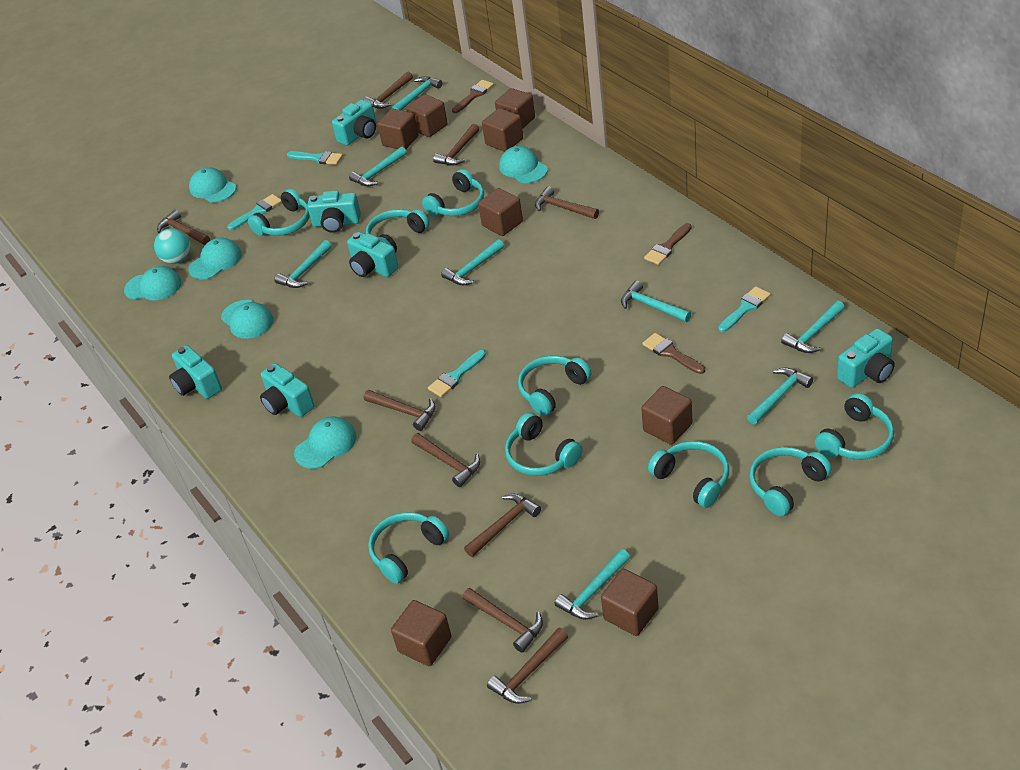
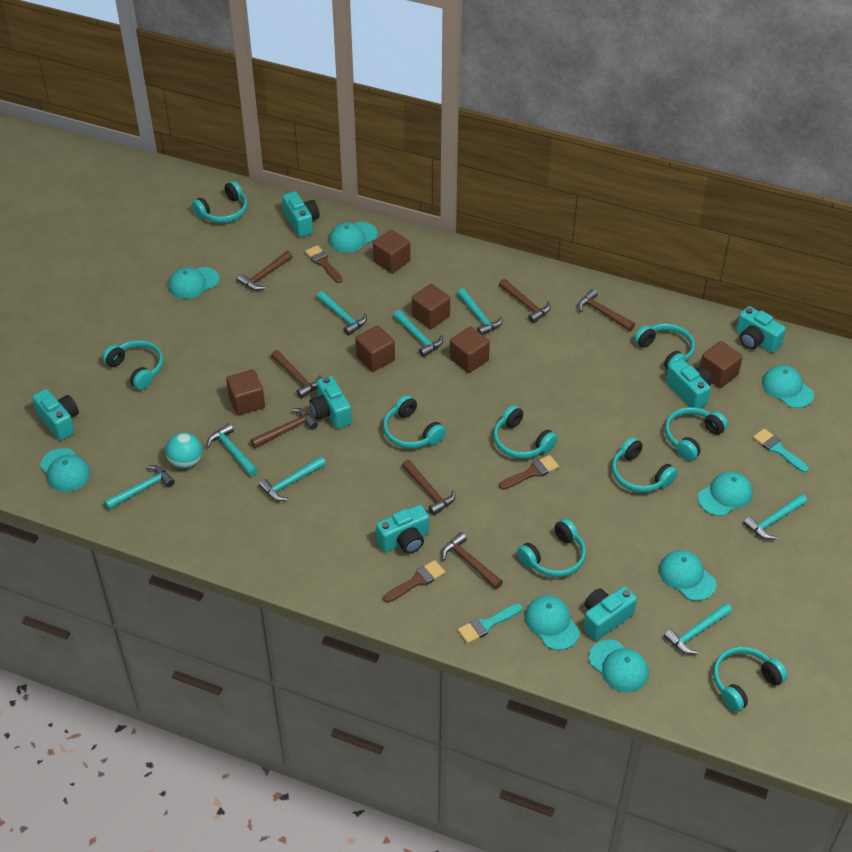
brown cube: [377,109,419,149] [391,600,452,666] [406,94,448,137] [478,188,523,236] [482,108,523,152] [495,88,535,129] [601,569,659,636] [641,386,693,445] = 8 -> [226,369,265,415] [355,325,395,372] [373,230,410,273] [412,284,450,329] [450,327,490,373] [700,341,743,388] = 6
brown hammer: [157,209,210,245] [363,72,413,109] [364,390,436,431] [411,433,480,487] [433,124,479,166] [462,588,543,653] [464,494,541,557] [487,627,568,704] [535,186,599,219] = 9 -> [237,251,293,291] [250,408,318,448] [271,350,322,398] [402,460,455,515] [441,532,503,589] [499,279,551,323] [578,289,635,331] = 7
turquoise brush: [227,194,282,230] [287,151,343,165] [428,350,486,397] [718,286,771,332] = 4 -> [458,604,522,644] [753,428,809,473] = 2
turquoise camera: [169,345,222,399] [260,363,315,417] [307,190,361,233] [332,100,377,146] [347,232,399,277] [837,328,895,388] = 6 -> [32,389,79,440] [282,191,320,237] [310,376,352,429] [376,505,429,554] [583,586,637,641] [666,359,712,408] [736,306,786,353] = 7
turquoise cap: [124,266,182,300] [188,238,242,280] [189,167,236,203] [221,300,273,339] [294,417,356,469] [499,146,548,183] = 6 -> [40,448,90,492] [169,267,219,299] [329,222,378,253] [525,595,580,650] [589,639,649,692] [659,550,716,601] [698,471,753,516] [762,365,814,408] = 8

